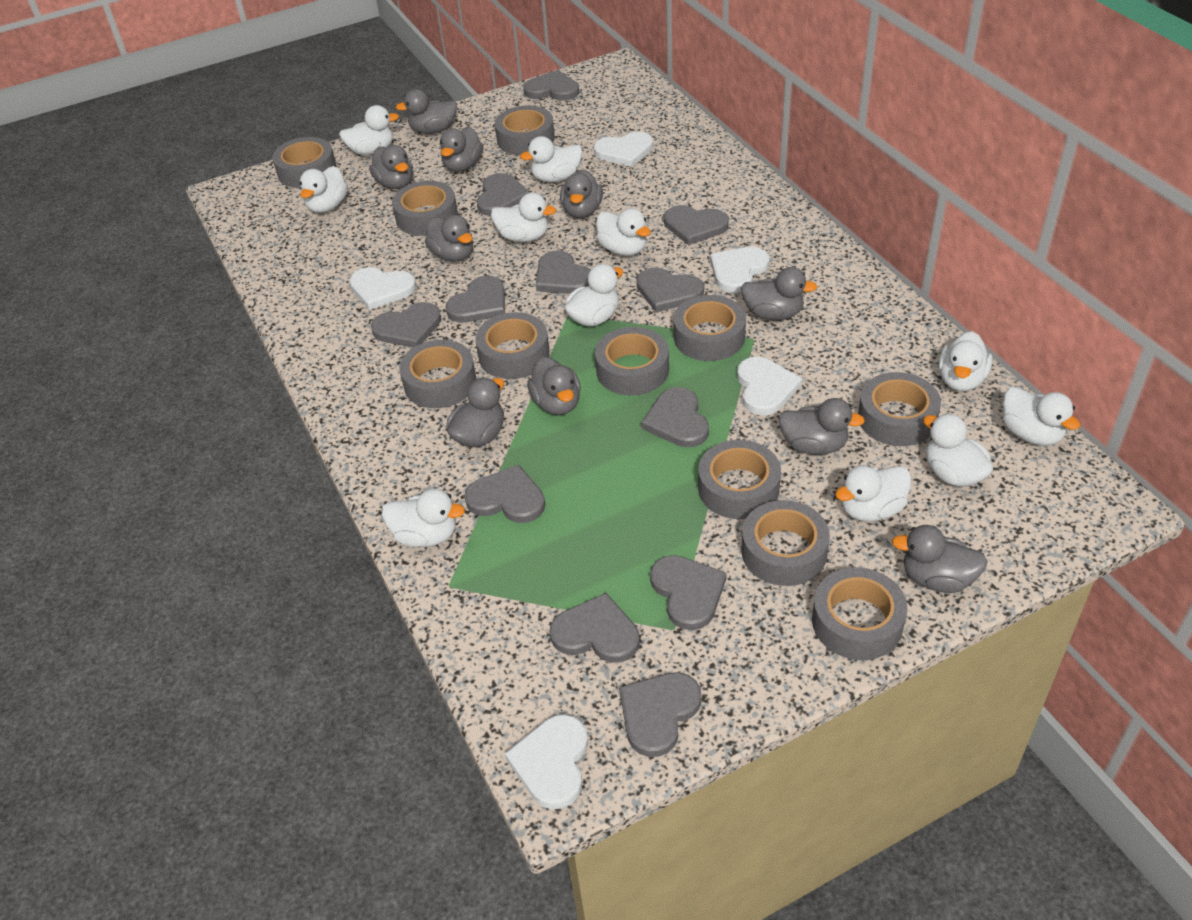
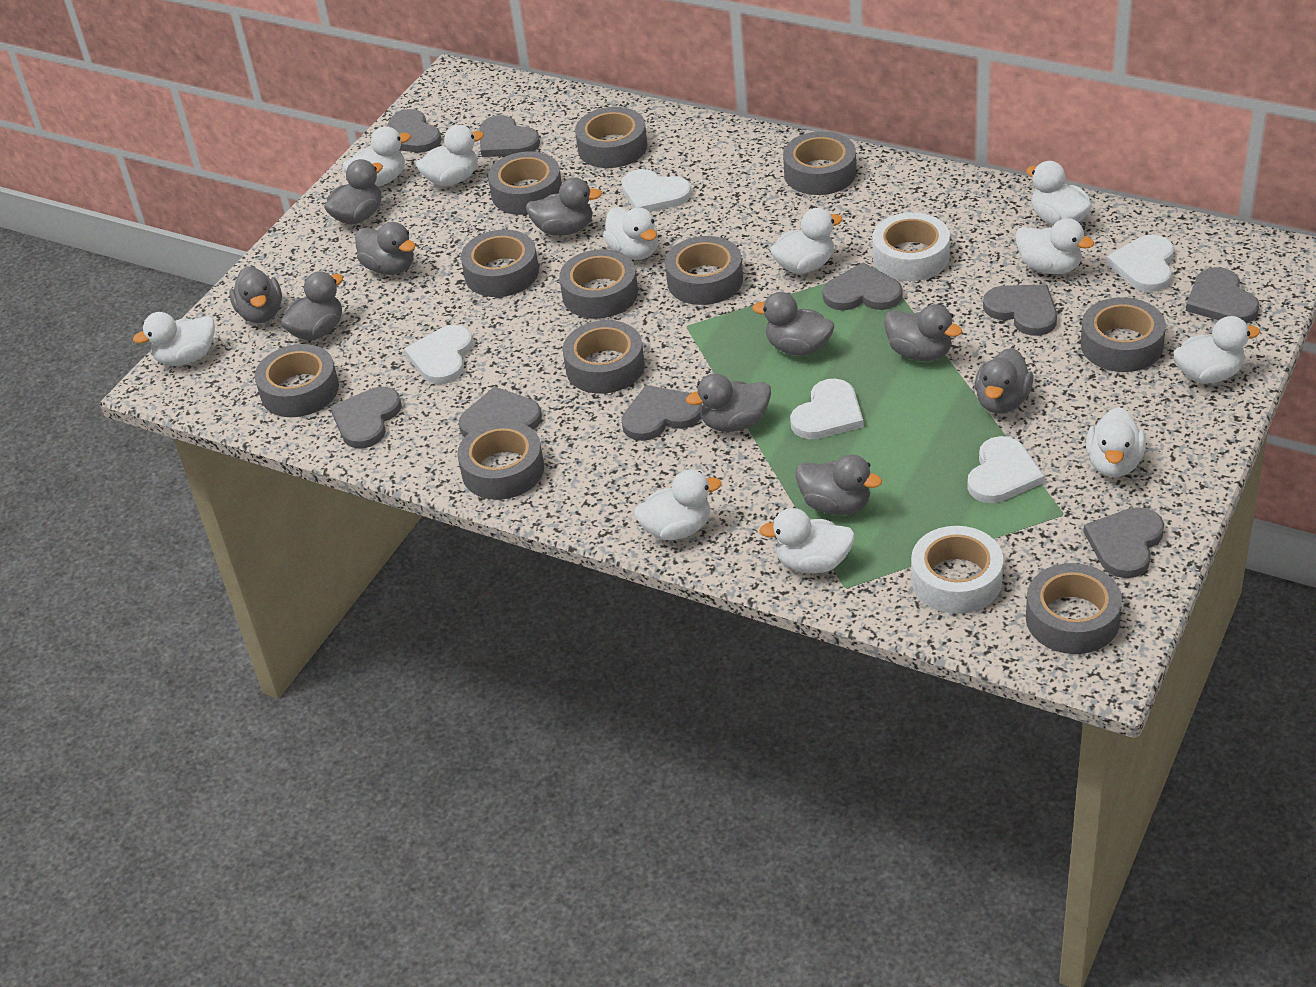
grey heart: [371,302,441,348] [446,276,505,323] [464,464,545,523] [477,173,530,216] [523,70,579,101] [536,250,591,294] [549,593,640,663] [619,672,702,757] [637,267,704,312] [641,387,709,447] [650,555,727,630] [664,205,729,245] = 12 -> [330,387,402,448] [387,109,441,153] [459,386,542,437] [479,115,540,157] [621,385,702,441] [822,263,902,310] [983,284,1057,336] [1083,507,1164,578] [1186,267,1260,324] = 9
white tape: none = 0 -> [872,212,950,281] [911,526,1003,614] = 2

